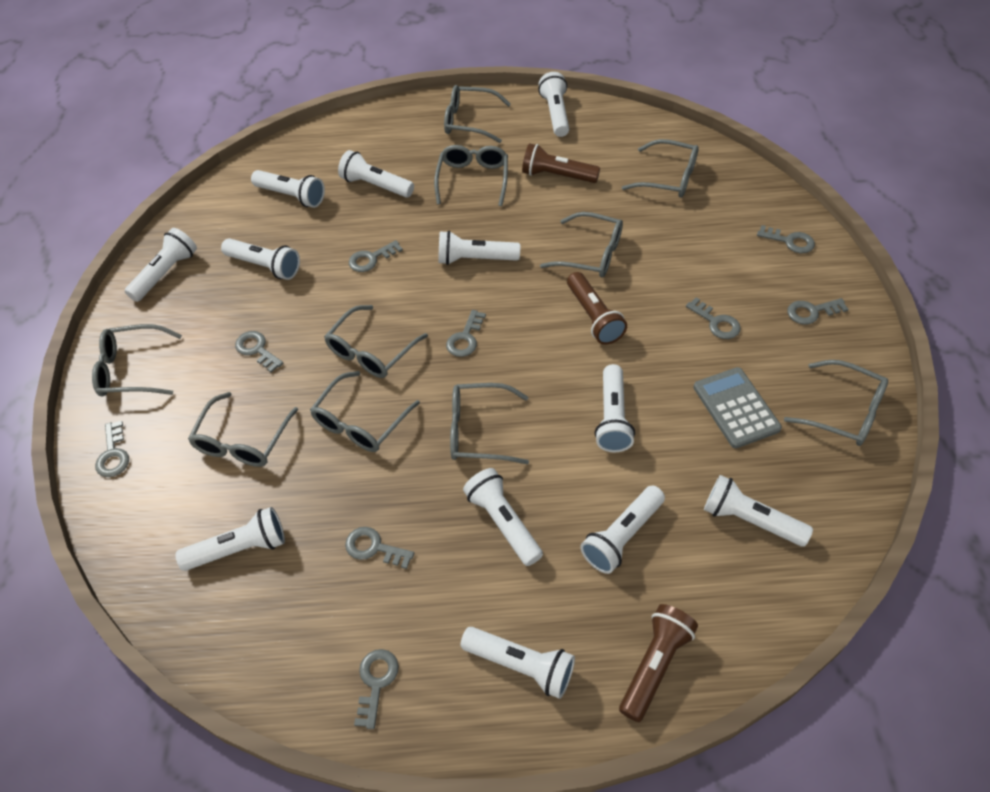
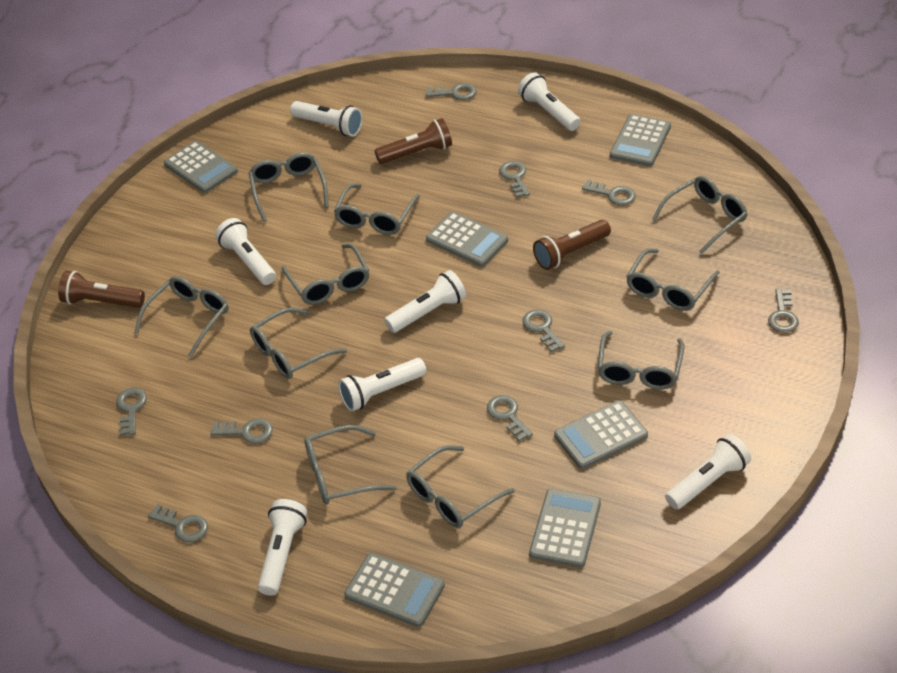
grey calculator: [693,367,782,448] = 1 -> [164,141,238,193] [344,553,445,627] [426,212,508,267] [529,488,601,568] [554,401,648,469] [610,114,671,166] = 6
white flashlight: [124,228,197,302] [175,507,285,571] [221,238,300,280] [251,170,325,208] [338,150,414,198] [438,231,520,265] [461,627,575,699] [463,468,543,566] [538,72,569,137] [580,486,665,574] [595,364,635,452] [704,475,813,547] = 12 -> [215,218,276,285] [258,499,307,596] [290,101,363,136] [338,358,426,412] [385,270,466,333] [518,72,581,131] [665,434,751,510] = 7

